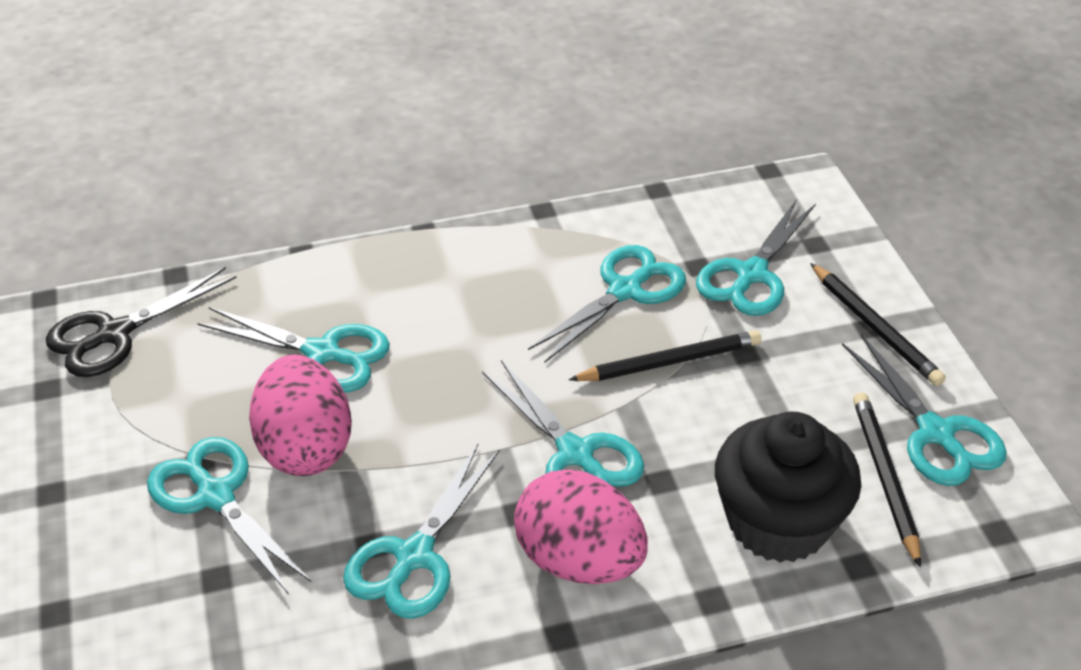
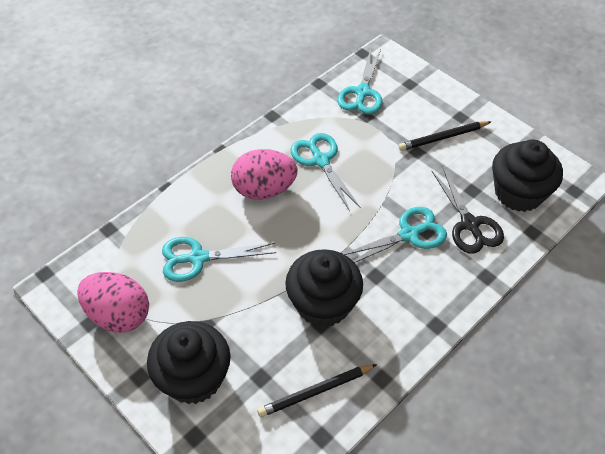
black cupcake: [715,411,861,563] = 1 -> [147,321,231,404] [285,249,363,327] [492,140,563,212] = 3
black pencil: [568,330,761,381] [810,263,946,386] [853,392,921,568] = 3 -> [257,364,377,417] [399,121,492,151] = 2
turquoise scissors: [147,437,311,595] [198,307,390,392] [343,444,499,619] [482,360,644,487] [528,245,686,363] [696,199,816,316] [842,334,1007,486] = 7 -> [162,237,276,282] [291,133,361,211] [337,49,383,114] [344,207,447,263] = 4

